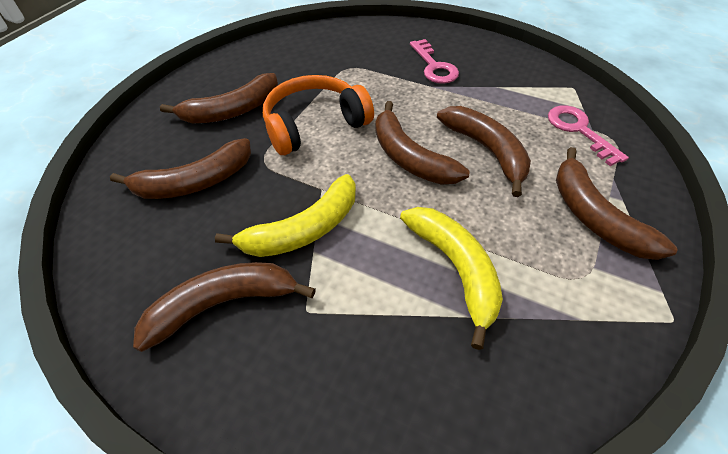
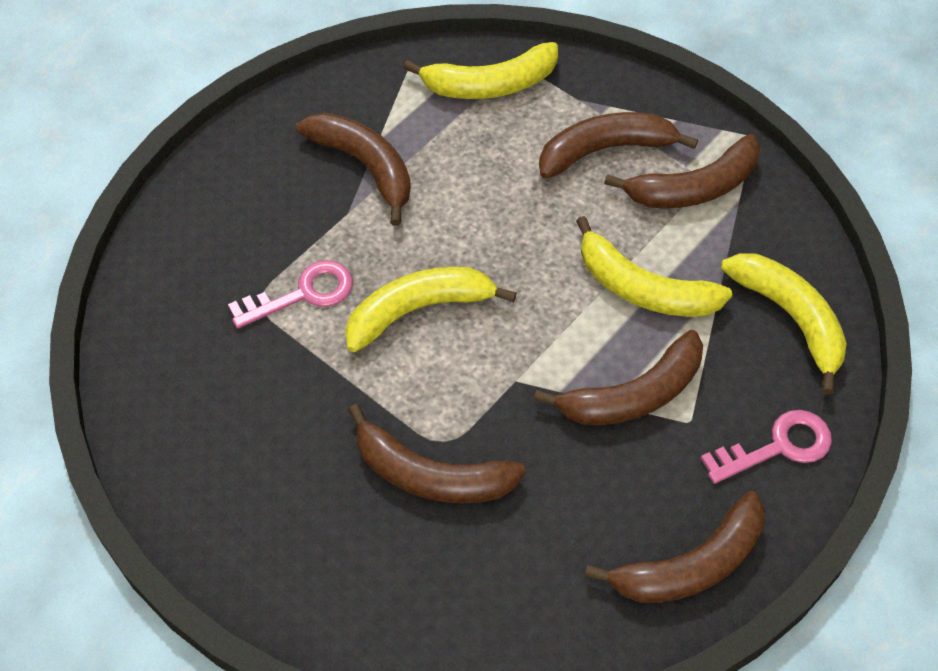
orange headphones: [263,75,374,155] = 1 -> none = 0
yellow banana: [215,174,356,257] [400,207,503,350] = 2 -> [345,267,517,352] [403,42,558,99] [576,216,732,317] [721,253,847,395] = 4

